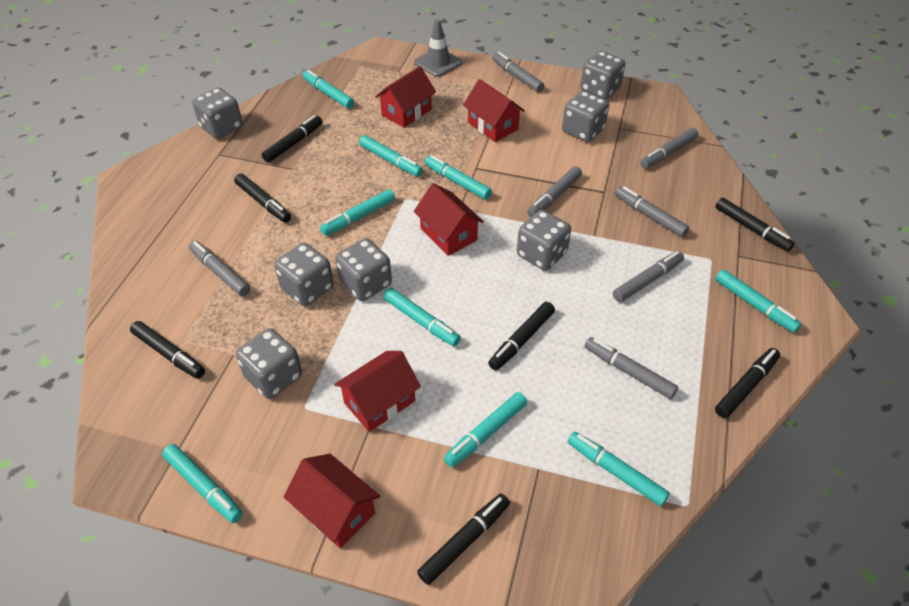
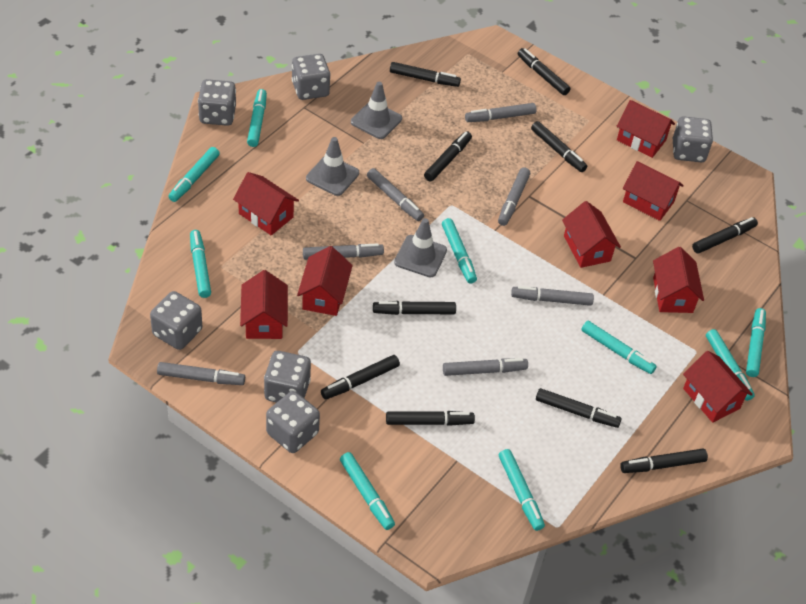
black marker: [130,321,205,379] [234,174,291,223] [262,115,323,163] [417,494,510,585] [488,302,555,370] [715,198,795,251] [715,348,780,418] = 7 -> [321,355,400,399] [373,301,456,315] [386,411,475,426] [390,62,461,87] [424,131,472,181] [518,48,571,95] [531,121,587,172] [536,388,622,428] [620,449,708,473] [692,217,758,254] = 10
grey dice: [192,87,243,139] [236,328,302,399] [274,243,334,306] [335,238,392,301] [517,210,571,271] [562,91,609,142] [580,51,625,99] = 7 -> [150,291,202,350] [198,79,236,126] [264,351,311,403] [266,391,320,453] [292,54,330,100] [673,116,713,162] = 6
grey traffic cone: [414,19,462,77] = 1 -> [306,137,359,196] [351,82,402,139] [394,218,447,277] = 3
red house: [284,454,380,548] [334,351,421,432] [375,66,436,128] [414,183,484,256] [463,79,525,142] = 5 -> [233,172,299,235] [240,270,288,339] [297,246,353,316] [562,201,621,268] [617,100,675,158] [623,161,684,221] [653,247,704,313] [683,351,753,423] = 8

